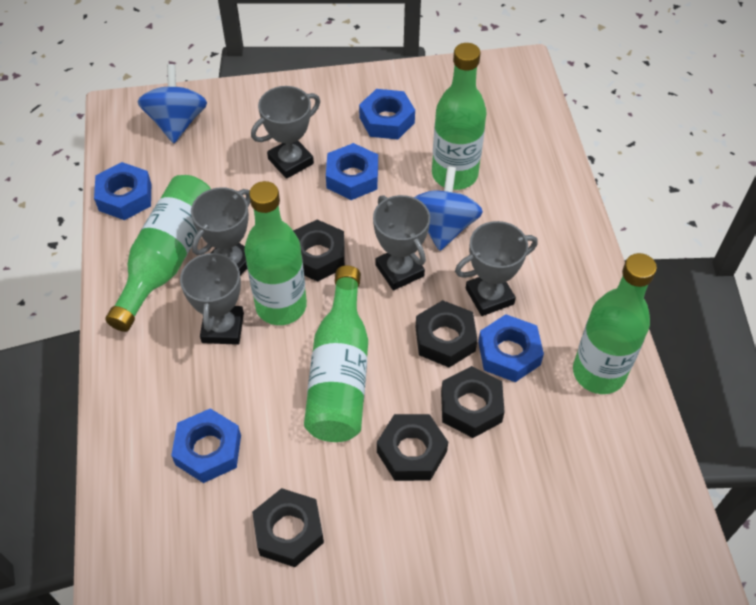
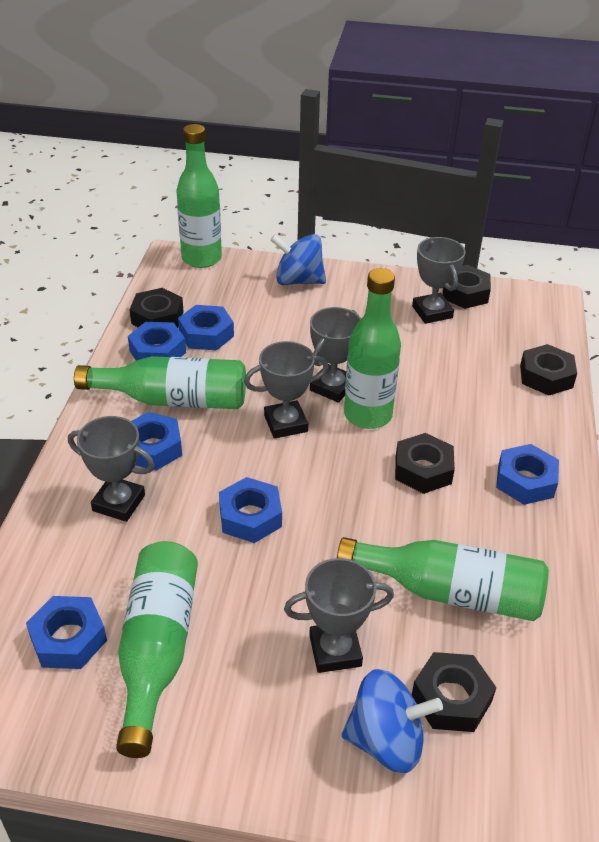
blue nut: [94,162,151,220] [171,408,241,483] [326,143,378,200] [359,89,415,139] [478,314,544,382] = 5 -> [26,596,107,669] [128,322,186,360] [131,412,182,471] [178,305,234,350] [219,477,282,543] [496,444,559,505] = 6

